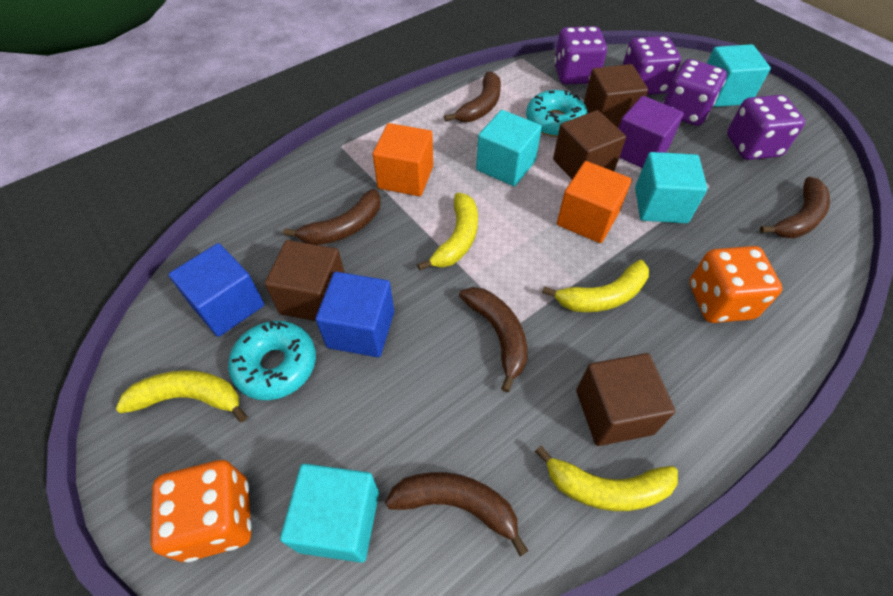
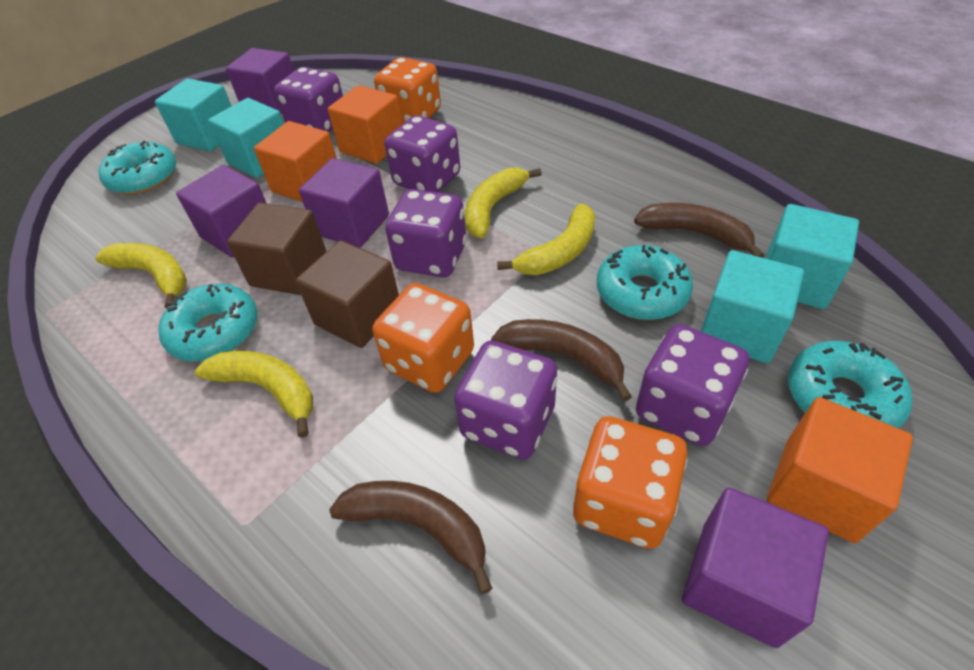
blue cube: [169,243,264,337] [315,272,394,357] = 2 -> none = 0
brown banana: [283,189,381,245] [385,472,528,556] [444,71,501,122] [459,287,527,392] [760,177,830,238] = 5 -> [329,481,493,594] [491,319,632,401] [634,203,764,258] = 3
brown cube: [265,240,345,321] [553,110,626,179] [576,353,675,446] [584,64,648,128] = 4 -> [227,203,327,295] [296,240,399,348] = 2
orange cube: [373,123,433,196] [557,161,632,243] = 2 -> [254,121,337,202] [328,85,402,164] [767,397,913,543] = 3
orange dice: [150,460,252,562] [689,246,782,323] = 2 -> [372,283,474,393] [374,57,441,124] [573,416,687,549] = 3
purple cube: [618,96,684,168] = 1 -> [176,165,266,258] [226,48,294,114] [299,158,389,248] [682,487,829,648] = 4
purple dice: [554,26,607,84] [623,36,681,95] [663,59,727,126] [727,95,805,160] = 4 -> [274,67,343,132] [385,115,460,192] [385,189,467,277] [454,341,557,459] [636,324,749,446] = 5
turquoise donut: [228,321,316,400] [526,90,588,137] = 2 -> [98,141,176,195] [158,284,258,361] [597,245,693,320] [788,341,912,428] = 4

